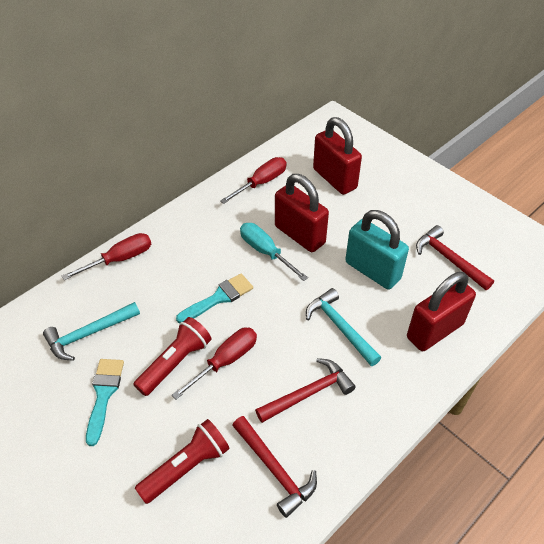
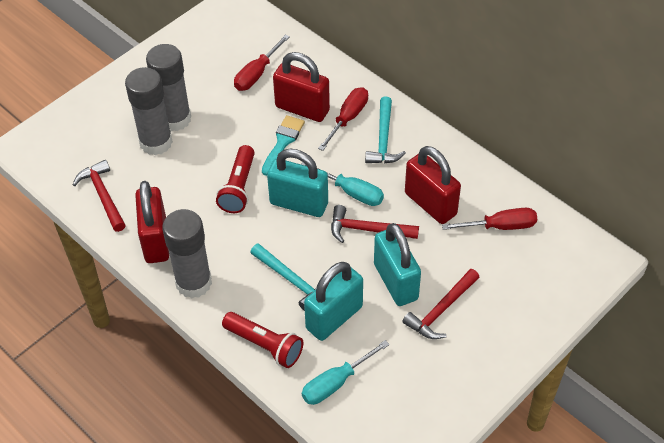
grey glue stick: none = 0 -> [125,67,173,155] [146,44,191,131] [162,209,212,298] = 3
turquoise brush: [86,359,124,446] [176,273,253,323] = 2 -> [262,115,305,176] = 1
turquoise padlock: [345,210,409,290] = 1 -> [267,149,328,217] [304,262,363,341] [374,223,421,306] = 3
turquoise screwdriver: [240,223,308,281] = 1 -> [301,162,384,206] [302,340,390,405] = 2

